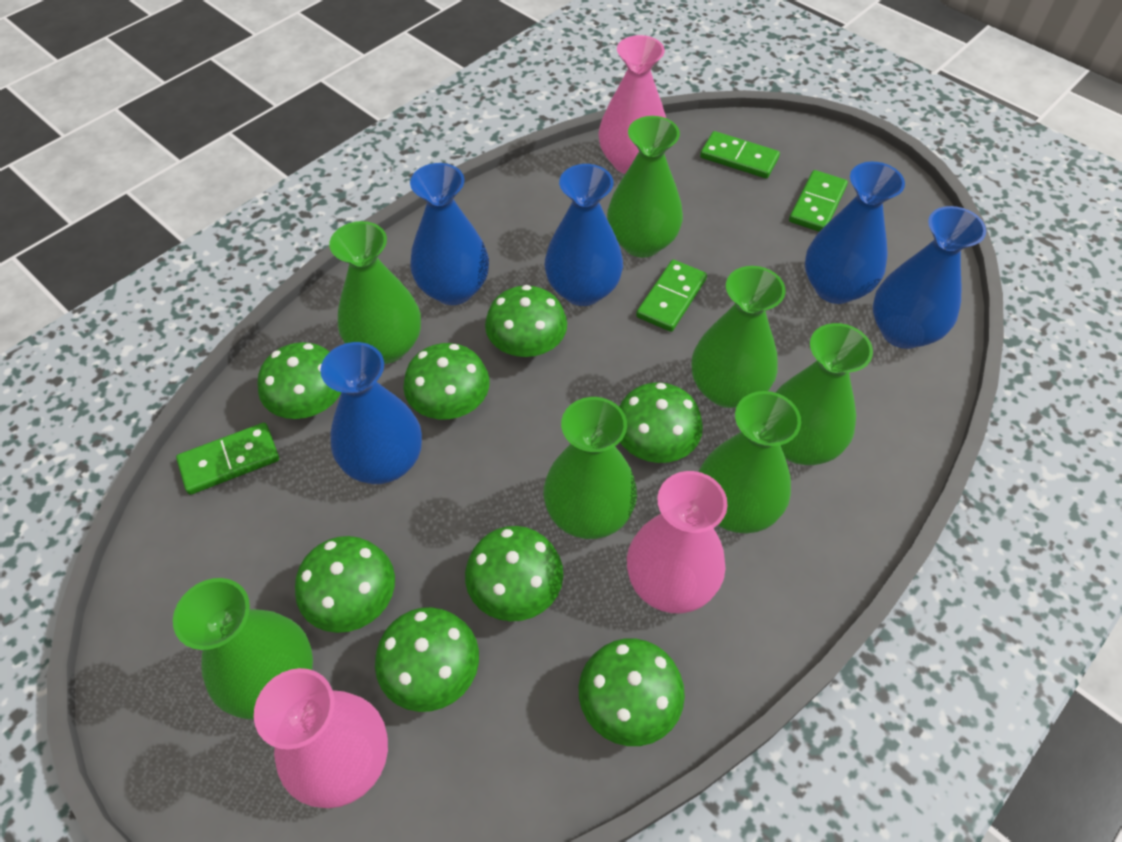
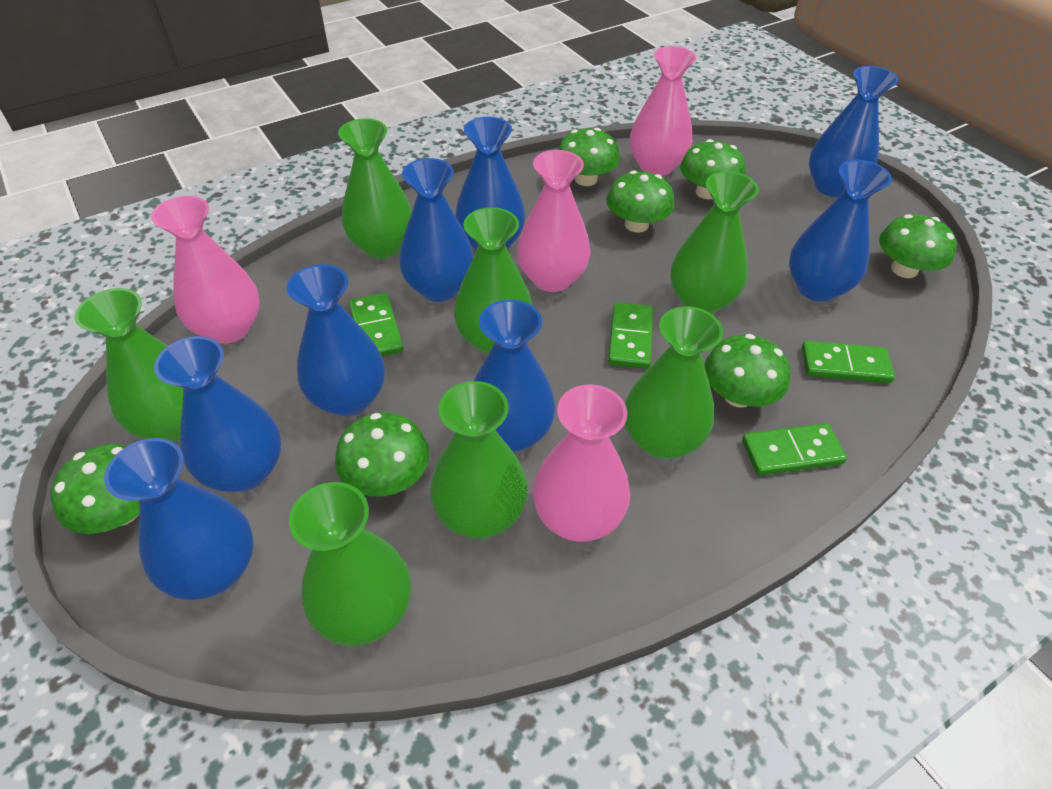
blue vase: [320,342,422,484] [410,163,489,305] [545,164,623,306] [805,162,905,304] [873,206,986,349] = 5 -> [104,438,254,600] [154,336,281,492] [287,264,385,416] [399,158,474,302] [455,117,526,250] [474,299,555,452] [789,160,892,302] [809,66,899,197] = 8
green mushroom: [258,342,341,419] [295,536,395,633] [375,607,479,712] [403,343,490,419] [465,526,563,621] [485,285,567,357] [579,638,685,746] [619,382,703,463] = 8 -> [51,444,140,534] [335,413,430,497] [558,128,620,186] [607,170,674,233] [680,139,745,199] [704,334,790,408] [879,214,957,278] = 7
pink vase: [254,668,388,808] [599,35,666,174] [627,471,728,613] = 3 -> [151,196,260,344] [517,150,591,292] [533,385,630,542] [630,46,697,176] = 4

